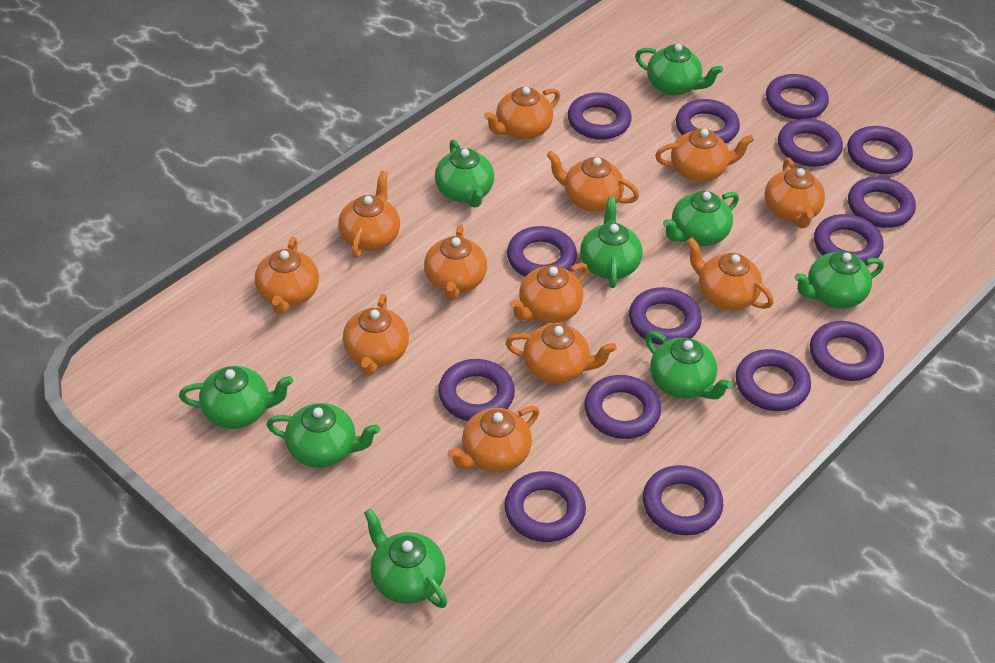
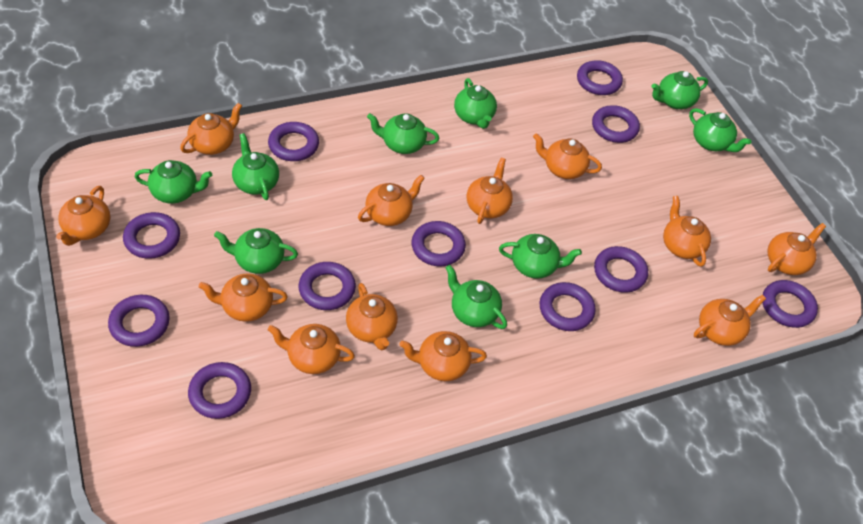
purple ring: [438,359,515,421] [505,471,586,542] [507,226,577,277] [568,92,632,140] [584,375,661,439] [629,287,702,345] [643,465,723,536] [676,99,740,144] [736,349,811,411] [766,74,829,120] [778,119,843,167] [810,321,884,381] [814,214,883,266] [847,126,913,174] [848,177,916,228] = 15 -> [108,295,170,347] [123,212,180,259] [188,362,251,419] [268,122,319,161] [299,262,356,310] [412,221,466,266] [540,282,596,331] [577,60,623,95] [592,105,640,143] [594,246,648,293] [762,280,818,328] = 11

